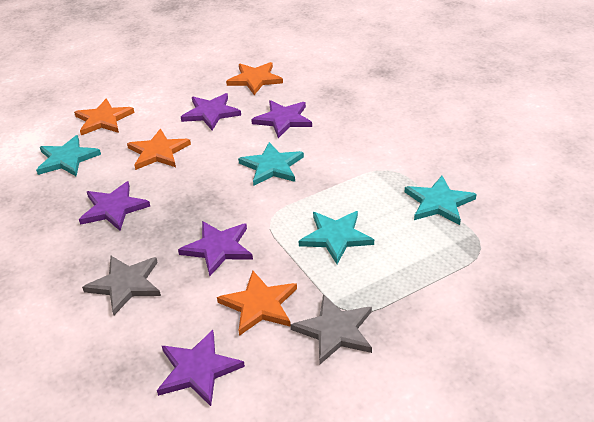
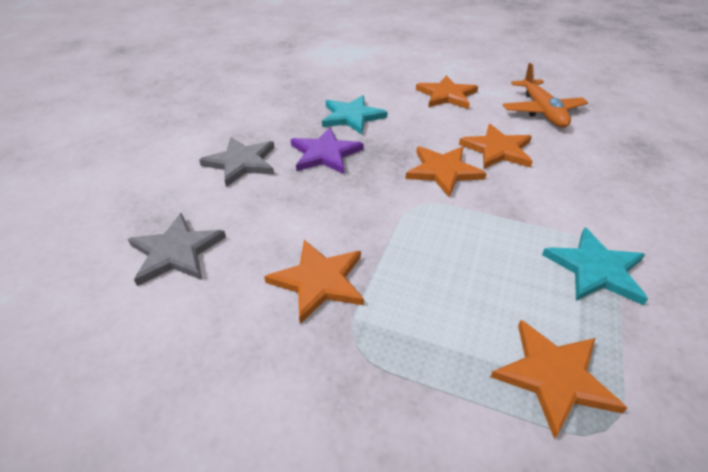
orange plane: none = 0 -> [503,63,588,128] = 1
orange star: [74,98,135,135] [127,129,191,170] [217,271,297,336] [226,62,283,95] = 4 -> [264,240,364,324] [405,146,487,197] [416,75,478,109] [459,124,533,169] [490,320,627,439] = 5
purple star: [79,181,150,231] [157,330,245,406] [178,221,253,276] [181,93,241,130] [251,100,312,138] = 5 -> [290,128,363,174] = 1
turquoise star: [36,135,101,176] [238,142,304,186] [299,211,374,264] [405,176,477,225] = 4 -> [322,95,388,135] [542,227,648,305] = 2

